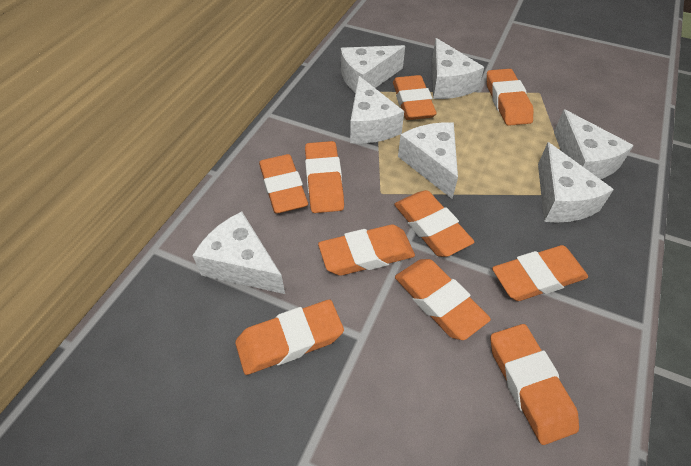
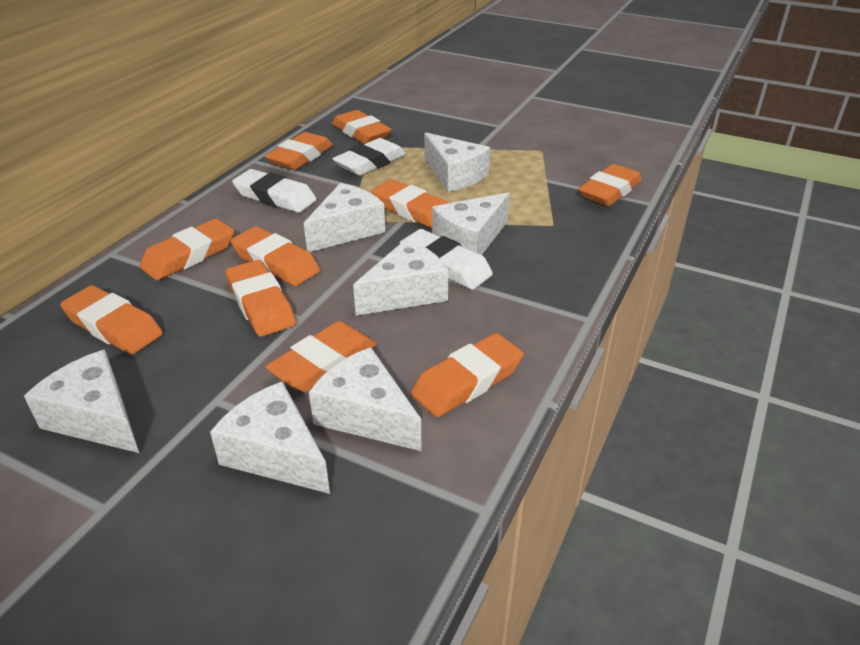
white eraser: none = 0 -> [232,169,317,213] [332,138,406,176] [400,229,493,290] = 3

